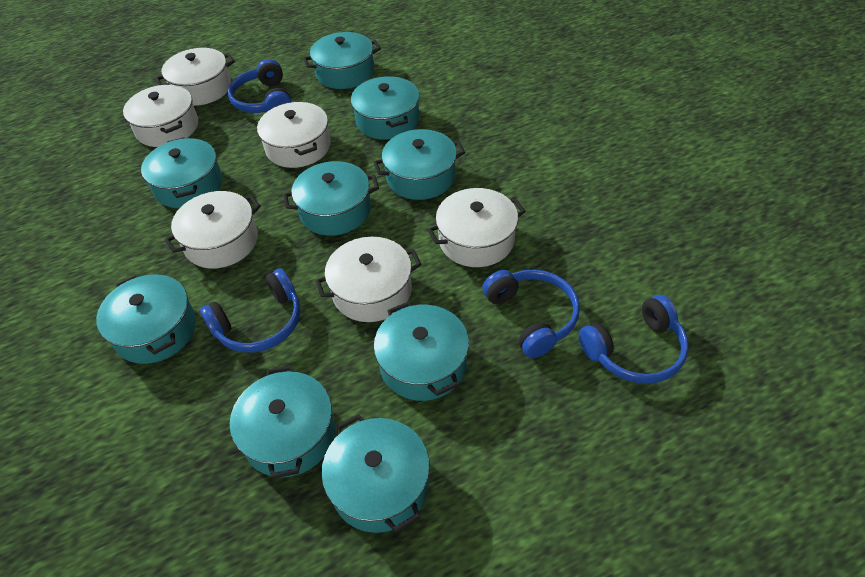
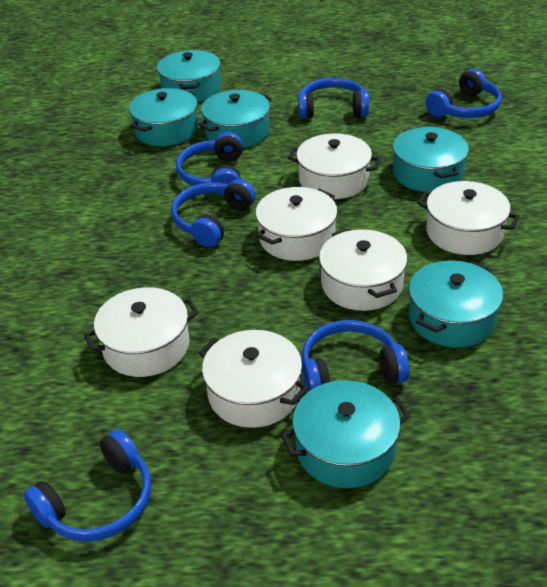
blue headphones: [200,268,301,352] [228,59,291,113] [482,270,580,358] [579,295,689,384] = 4 -> [24,429,151,542] [171,179,256,247] [176,132,243,196] [298,78,369,119] [301,320,410,393] [425,69,502,118] = 6
turquoise pot: [96,274,196,364] [141,137,222,208] [230,365,335,479] [283,161,379,236] [303,32,381,89] [321,414,430,533] [351,76,420,140] [373,129,465,200] [374,302,469,401] = 9 -> [129,88,198,146] [157,50,221,102] [198,90,272,148] [281,380,410,488] [393,127,469,192] [409,260,503,348] = 6

